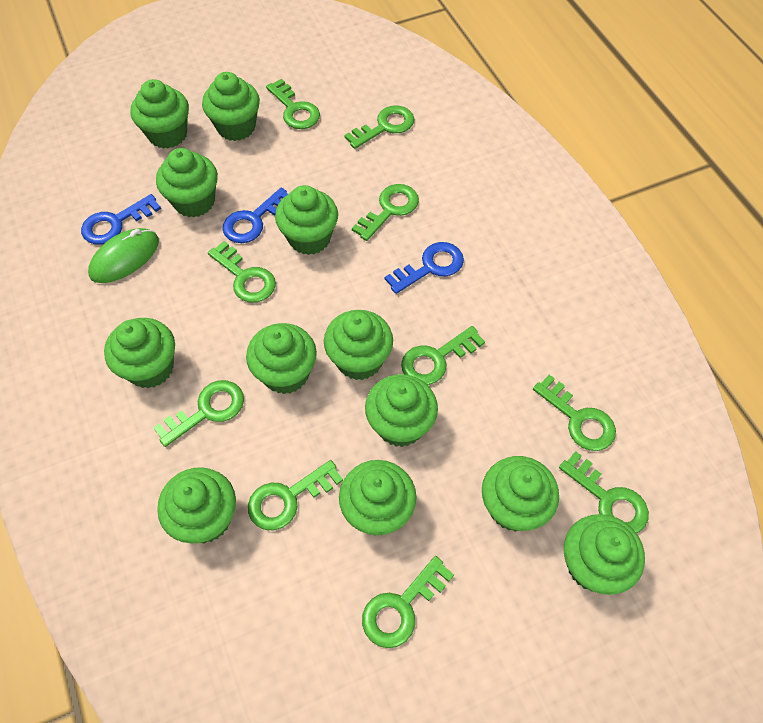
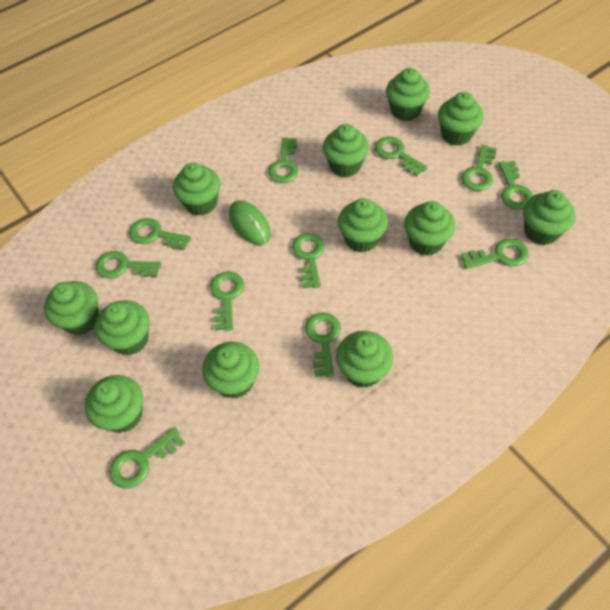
blue key: [81,194,161,245] [222,188,288,243] [385,242,464,294] = 3 -> none = 0
green key: [153,380,244,447] [208,241,276,303] [248,460,343,530] [266,79,320,129] [344,106,414,149] [352,184,419,241] [362,556,454,648] [401,326,485,385] [533,375,616,451] [559,451,649,533] = 10 -> [96,251,161,278] [110,427,185,489] [129,218,191,250] [210,271,244,331] [268,137,298,183] [292,233,325,288] [305,313,341,377] [375,137,428,177] [461,145,497,191] [461,239,529,269] [498,161,533,210] = 11

